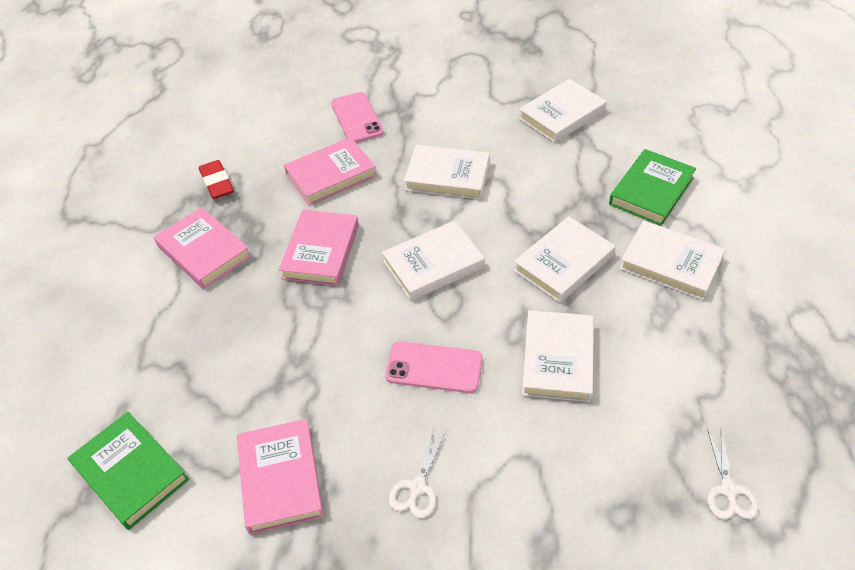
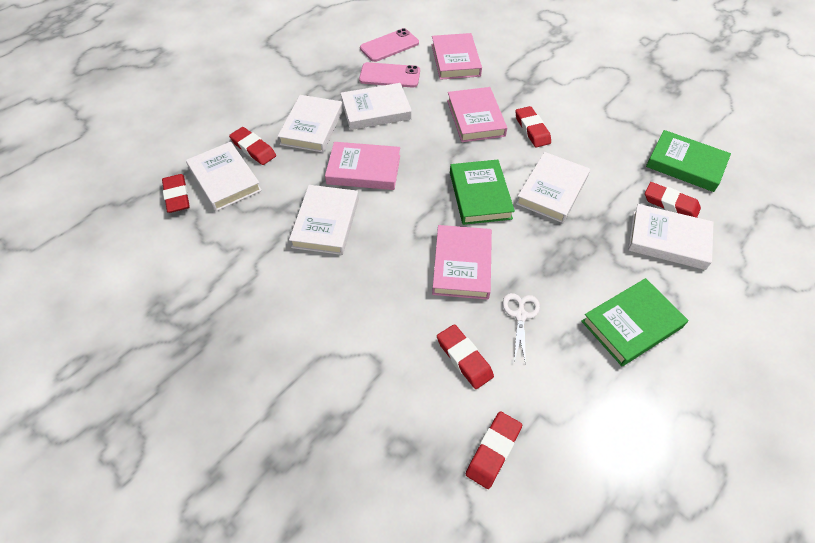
green book: [68,412,189,530] [609,149,696,226] = 2 -> [450,160,515,225] [581,278,688,366] [646,130,731,192] = 3
red eraser: [199,160,234,199] = 1 -> [162,174,190,213] [229,127,276,165] [437,324,494,389] [466,411,522,489] [515,106,551,147] [645,182,701,218] = 6
white scissors: [389,430,446,518] [707,429,758,519] = 2 -> [503,293,540,365] = 1

